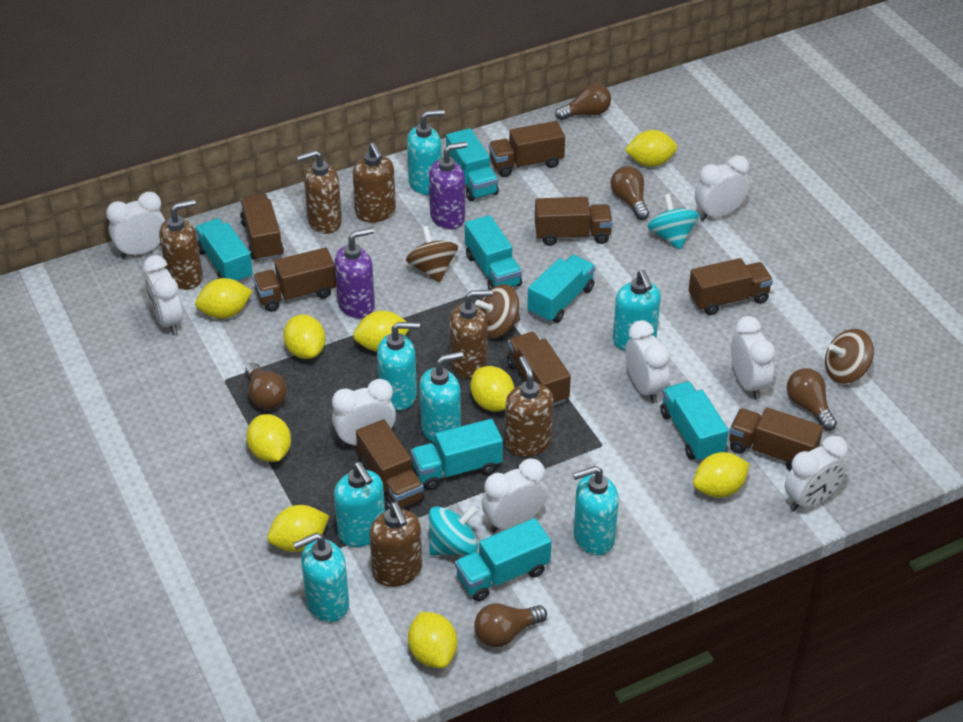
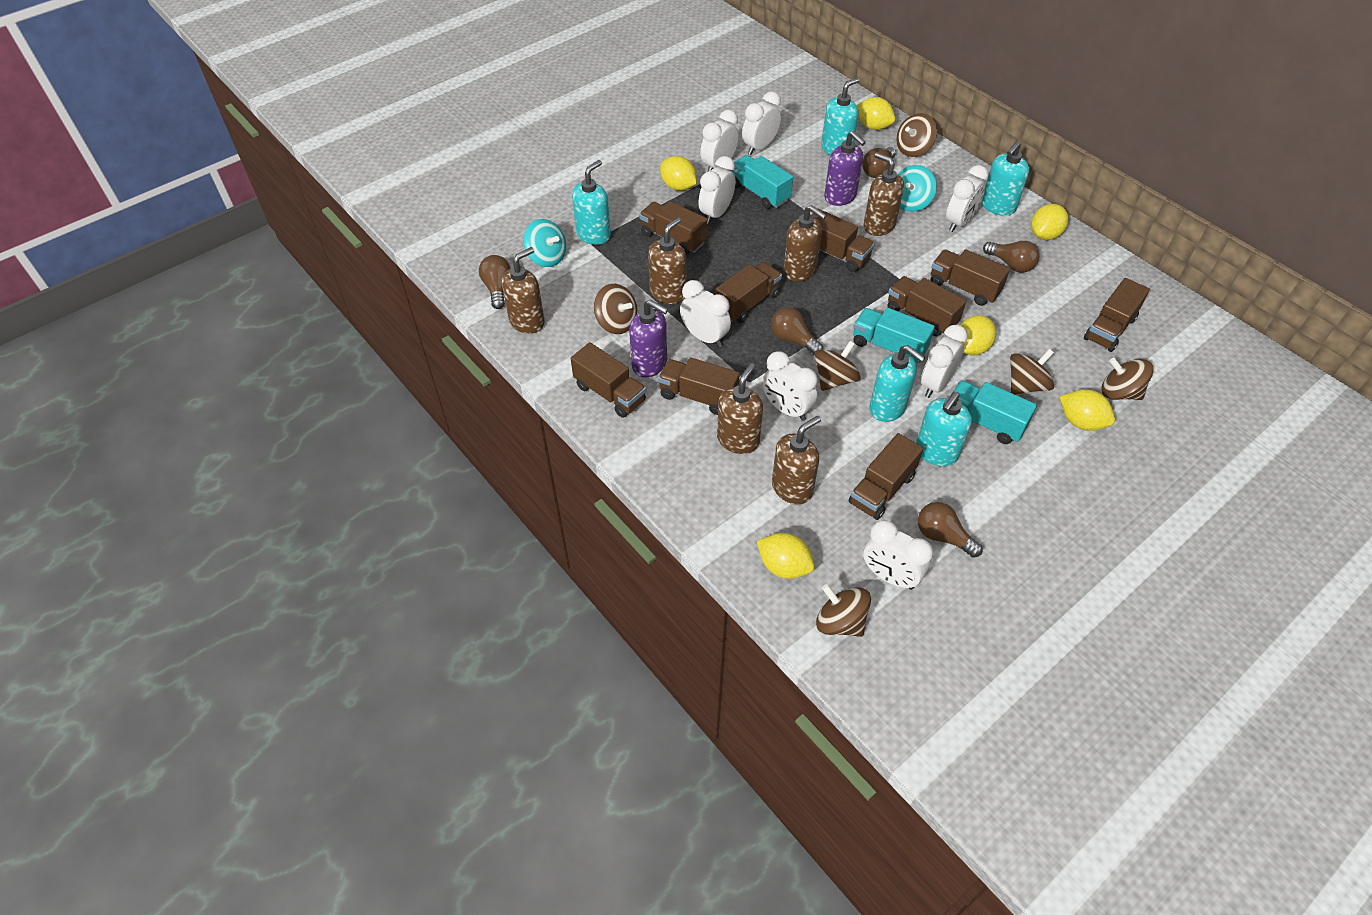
brown spinning top: [406,226,458,282] [475,284,520,338] [825,329,874,384] = 3 -> [594,284,637,334] [814,341,861,391] [816,584,871,637] [896,113,937,157] [1010,349,1054,394] [1101,358,1154,400] = 6
brown truck: [240,194,284,261] [253,248,336,312] [356,419,425,509] [489,121,565,177] [507,332,571,406] [535,197,613,246] [688,258,773,315] [729,407,823,471] = 8 -> [571,342,646,418] [639,201,707,255] [658,357,740,415] [715,262,782,323] [811,209,875,272] [849,433,923,520] [887,276,966,336] [931,249,1010,306] [1084,278,1150,352] = 9
turquoise soap dispenser: [293,533,349,622] [334,462,385,547] [377,322,420,411] [407,109,445,195] [420,351,464,444] [573,466,619,555] [613,270,661,350] = 7 -> [572,160,611,245] [821,77,860,155] [869,345,925,422] [916,392,972,467] [982,141,1029,216] = 5
turquoise truck: [195,218,253,283] [411,419,503,490] [446,128,499,201] [455,518,551,602] [465,215,522,290] [527,255,595,323] [660,381,729,462] = 7 -> [732,155,793,209] [853,308,935,363] [950,380,1037,444] = 3
yellow lemon: [195,278,252,319] [246,414,291,462] [267,505,329,552] [283,314,325,359] [353,311,409,352] [408,612,457,668] [470,366,515,412] [625,130,677,167] [693,452,750,498] = 9 -> [660,156,697,191] [757,533,815,579] [857,97,896,130] [960,315,996,355] [1031,204,1068,240] [1059,389,1115,431] = 6

